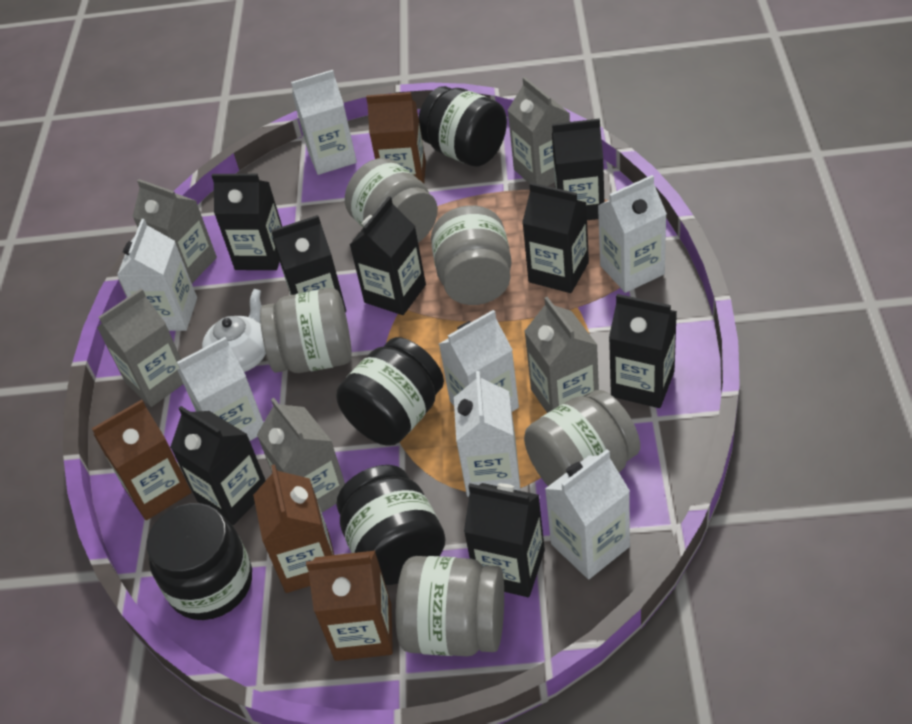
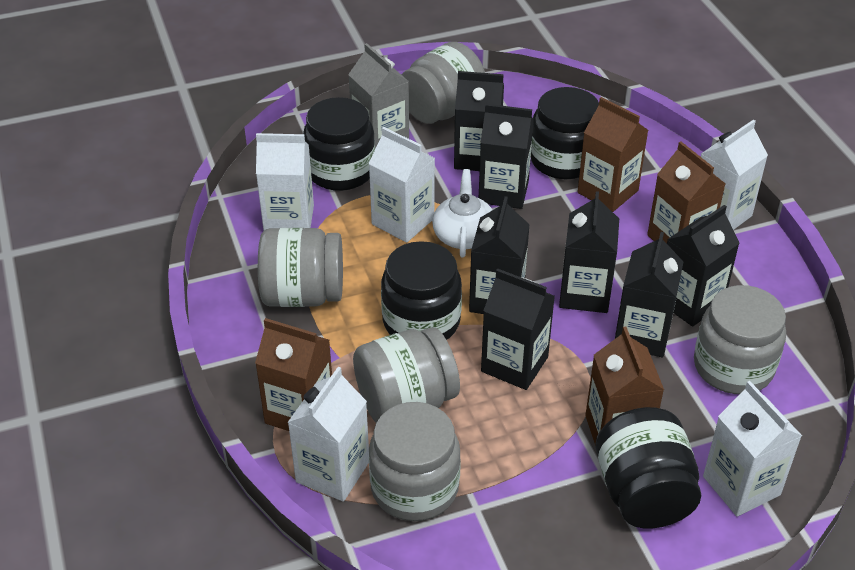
black carton: [170,406,266,525] [212,174,282,270] [271,215,346,312] [350,196,426,315] [464,483,545,597] [522,182,589,293] [552,118,604,220] [609,294,677,408] = 8 -> [454,71,504,171] [469,196,530,314] [479,104,534,209] [481,269,555,390] [559,191,619,313] [615,232,684,357] [667,205,739,327] = 7
grey carton: [97,289,183,407] [132,179,217,283] [257,398,345,512] [507,77,570,186] [524,297,599,413] = 5 -> [348,43,409,149] = 1
white carton: [117,219,197,331] [177,337,264,441] [291,70,357,175] [439,310,519,412] [454,371,520,497] [545,449,630,579] [598,175,667,293] = 7 -> [256,133,314,231] [287,367,369,502] [369,127,435,243] [701,120,768,230] [703,381,802,516] = 5

